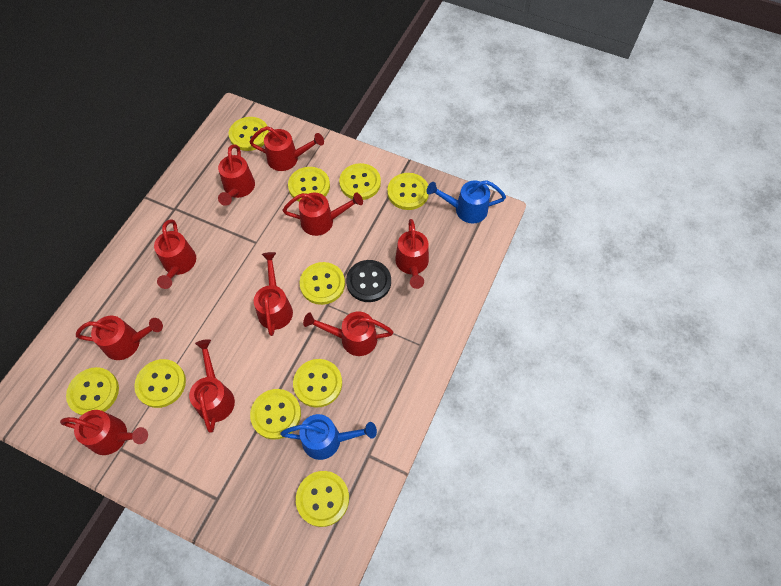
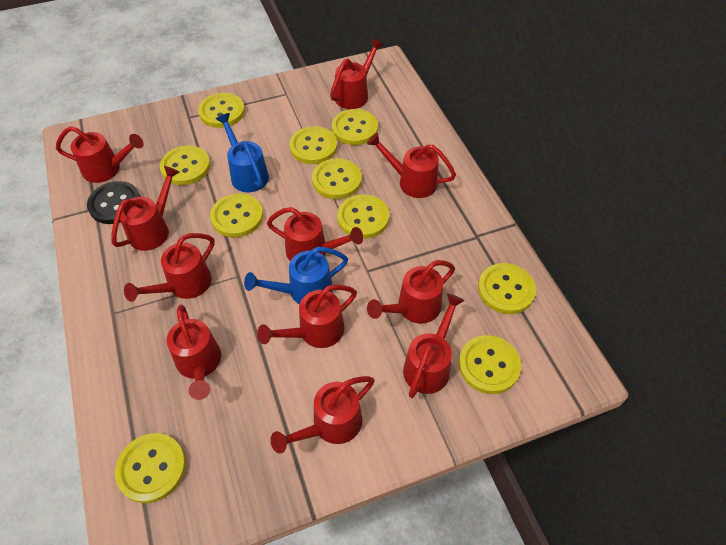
red watering can: [60,410,148,455] [76,316,163,360] [154,219,196,289] [189,339,235,433] [218,144,255,206] [249,126,324,171] [254,252,293,336] [283,192,363,236] [303,311,393,356] [395,219,429,289] = 10 -> [56,126,144,183] [111,166,180,251] [124,233,215,302] [167,304,221,400] [257,285,357,348] [267,207,363,261] [270,376,375,454] [330,39,383,109] [367,133,456,198] [367,260,455,324] [403,293,465,398] = 11

